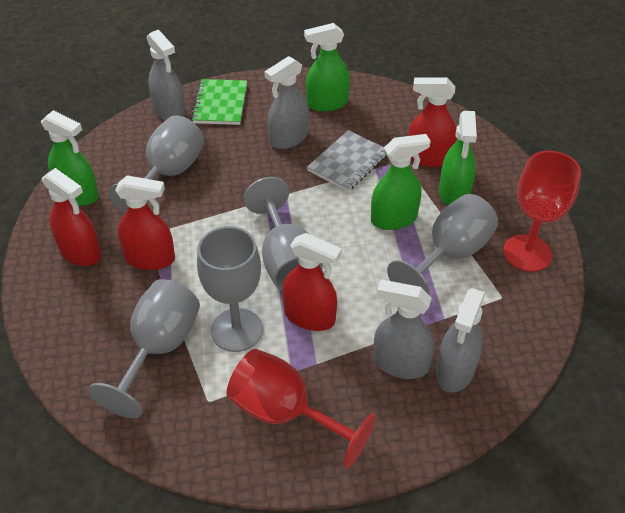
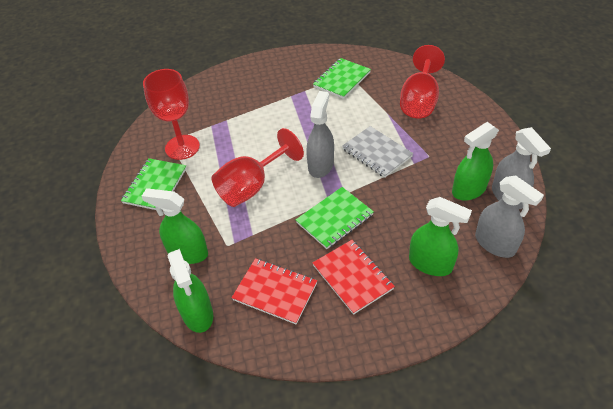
green notebook: [191,79,247,125] = 1 -> [121,158,187,210] [296,187,374,249] [313,58,371,99] = 3
grey goblet: [88,279,200,418] [109,115,204,214] [197,226,263,352] [244,177,323,291] [387,194,498,295] = 5 -> none = 0
grey spray bottle: [147,30,186,121] [264,56,309,149] [373,280,434,379] [436,288,485,393] = 4 -> [306,91,334,178] [475,175,544,258] [492,127,551,209] = 3
red goblet: [226,349,376,469] [503,151,581,272] = 2 -> [143,69,200,160] [212,128,304,207] [400,45,445,118] = 3
red notebook: none = 0 -> [232,258,317,324] [312,240,395,315] = 2
red spray bottle: [42,168,101,266] [115,175,175,270] [282,233,342,331] [408,77,457,167] = 4 -> none = 0

